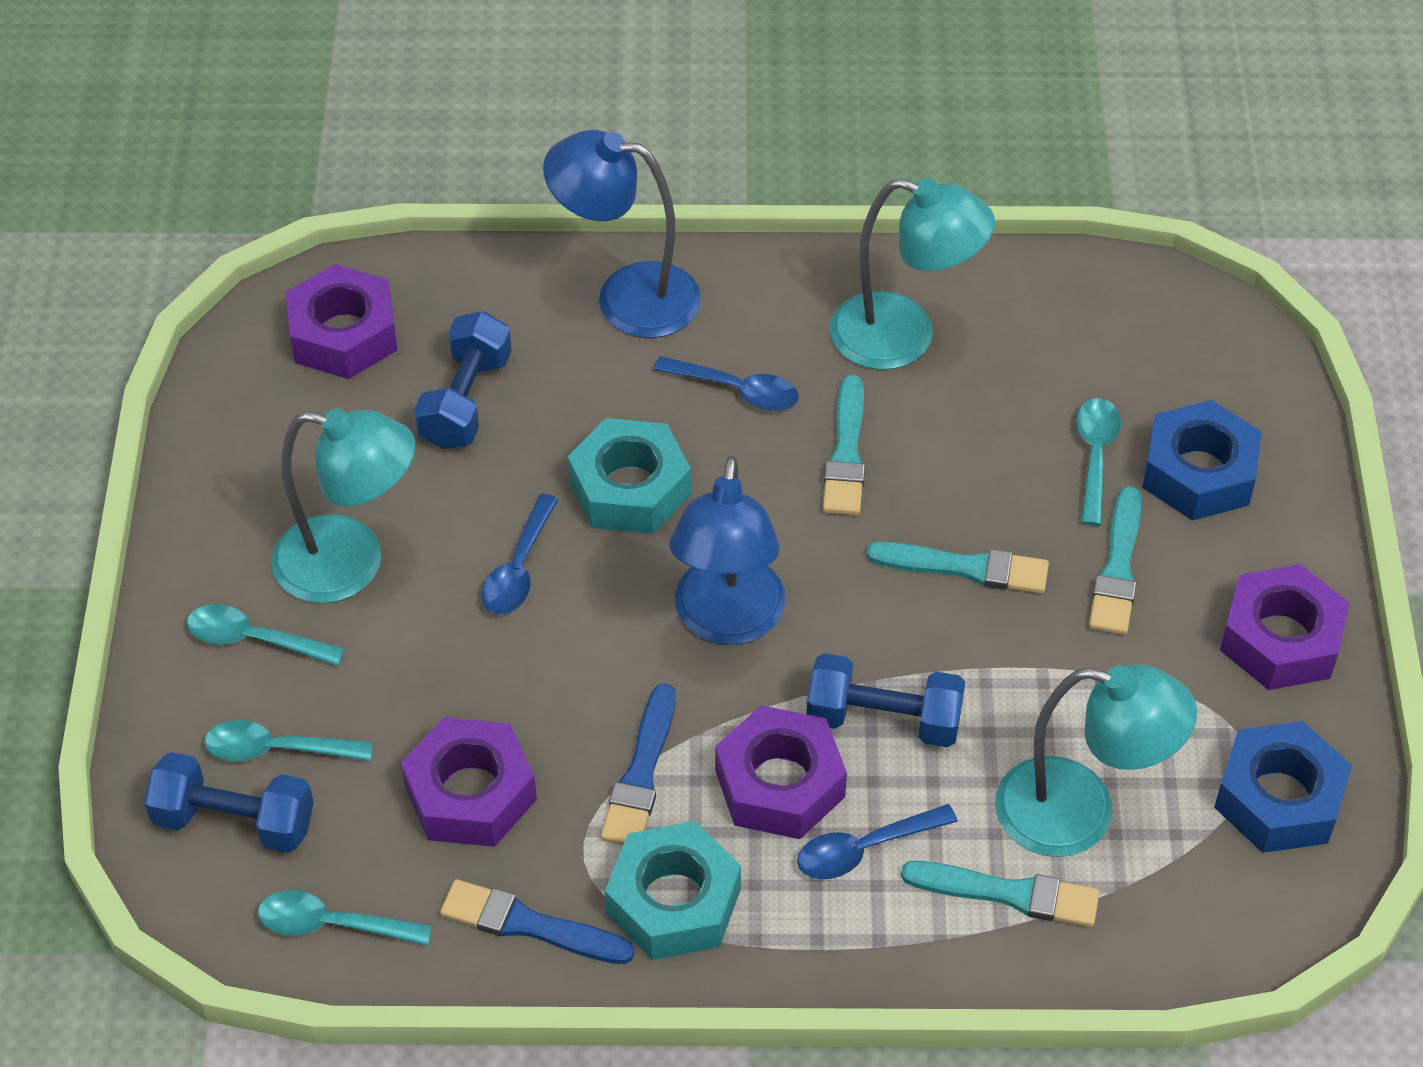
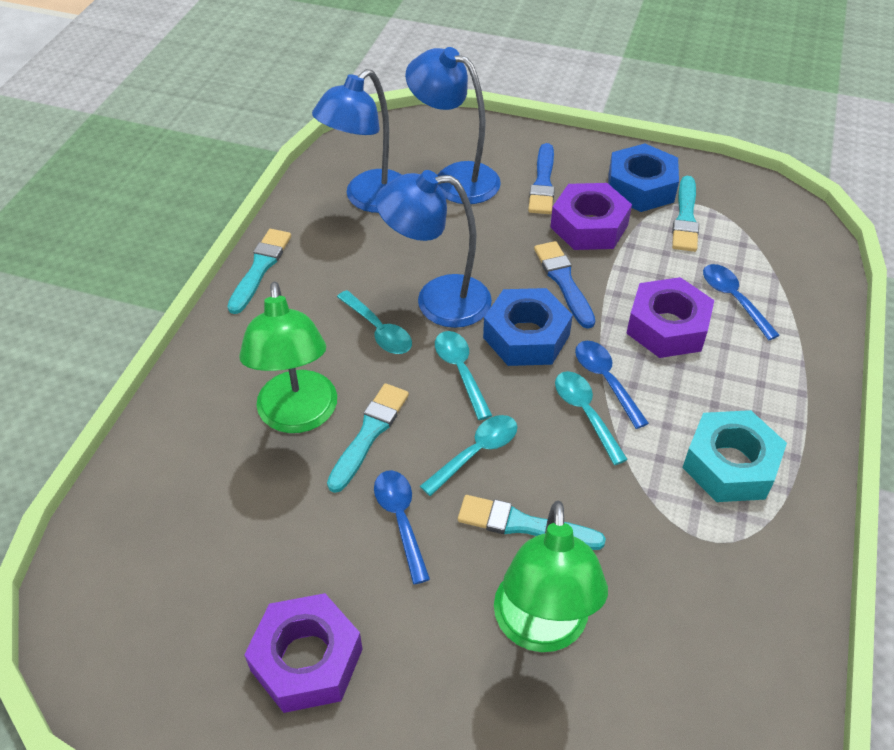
blue dumbbell: [144,752,314,853] [414,311,512,449] [807,653,965,747] = 3 -> none = 0
blue lamp: [543,130,701,338] [669,456,786,645] = 2 -> [312,69,402,213] [375,170,492,328] [405,47,501,204] = 3
green lamp: none = 0 -> [239,282,337,433] [494,501,608,652] = 2
purple nut: [286,264,398,379] [401,717,537,847] [715,705,847,839] [1220,564,1350,690] = 4 -> [244,593,363,713] [550,183,632,250] [626,277,715,358] = 3
turquoise lamp: [271,408,415,603] [830,178,995,370] [995,664,1197,857] = 3 -> none = 0
turquoise nut: [568,418,691,534] [605,821,741,960] = 2 -> [682,410,787,502] = 1

